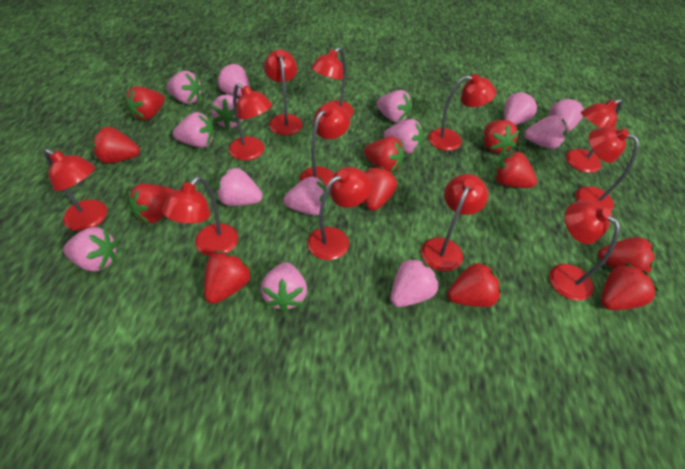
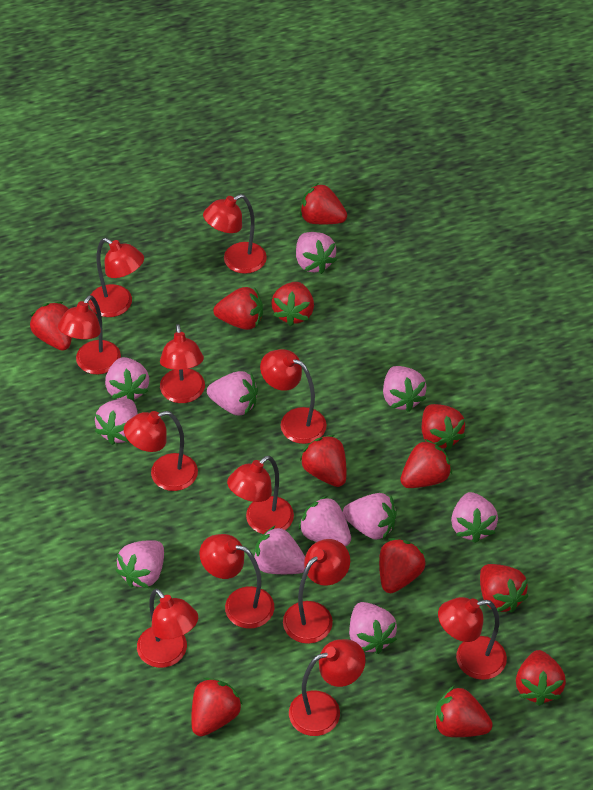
pink strawberry: [63,227,118,271] [166,71,203,104] [173,112,214,148] [211,95,244,130] [216,167,263,206] [217,63,250,97] [260,262,307,312] [283,177,329,215] [376,90,413,123] [384,119,423,154] [390,257,439,307] [504,92,538,125] [524,115,567,149] [549,98,584,133] = 14 -> [95,398,138,445] [105,357,149,401] [116,540,164,588] [207,371,258,416] [254,525,305,574] [296,232,337,274] [299,496,351,547] [343,493,397,540] [349,602,397,654] [383,366,426,412] [451,492,498,543] = 11
red strawberry: [92,127,140,163] [124,86,165,120] [128,183,175,223] [204,251,252,304] [364,137,404,172] [364,167,397,211] [447,261,502,307] [484,120,520,155] [494,151,537,188] [598,237,656,276] [601,263,659,310] = 11 -> [30,302,72,351] [191,678,243,736] [213,287,263,330] [271,282,314,326] [300,183,347,224] [300,435,346,487] [379,538,426,593] [400,439,452,488] [422,404,465,450] [434,686,493,737] [480,564,528,613] [516,650,566,706] = 12

